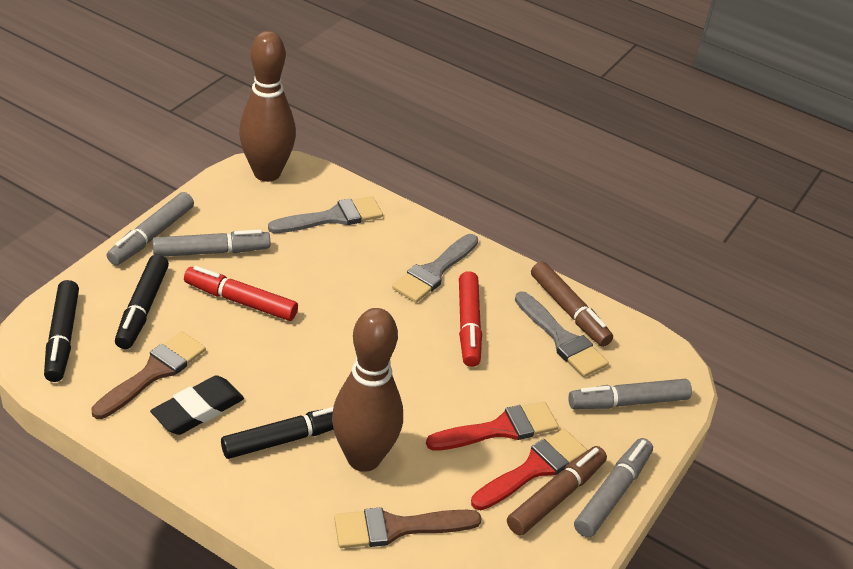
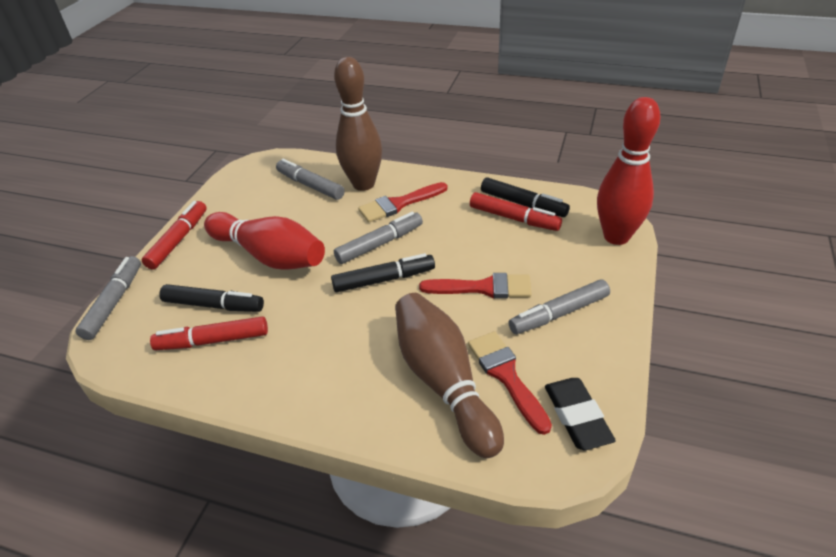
brown brush: [91,331,206,419] [334,507,481,548] = 2 -> none = 0
brown marker: [507,446,607,535] [531,261,613,347] = 2 -> none = 0
grey brush: [268,196,383,233] [392,234,478,303] [515,291,609,377] = 3 -> none = 0
red bowling pin: none = 0 -> [204,212,325,270] [597,97,661,245] = 2
red brush: [426,402,559,451] [471,429,587,510] = 2 -> [358,182,447,222] [419,273,532,299] [468,331,552,435] = 3
red marker: [184,266,298,321] [459,271,482,367] = 2 -> [142,201,207,270] [150,316,268,350] [470,192,562,231] = 3

